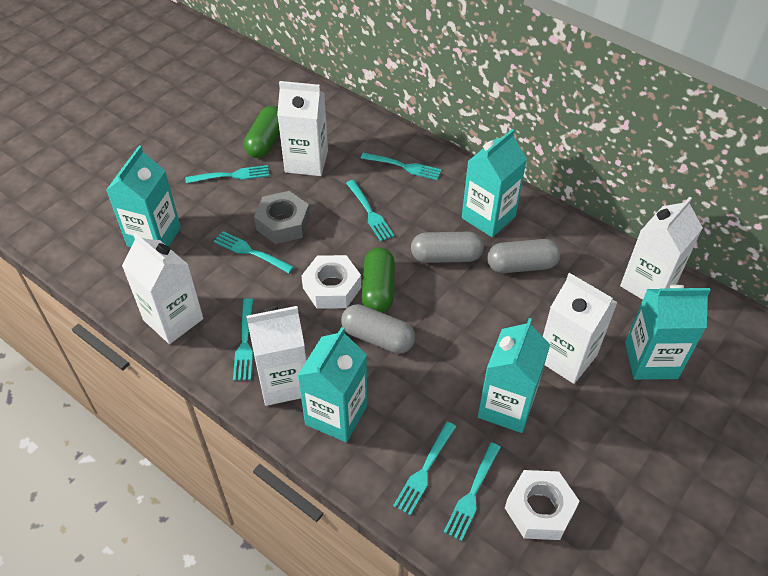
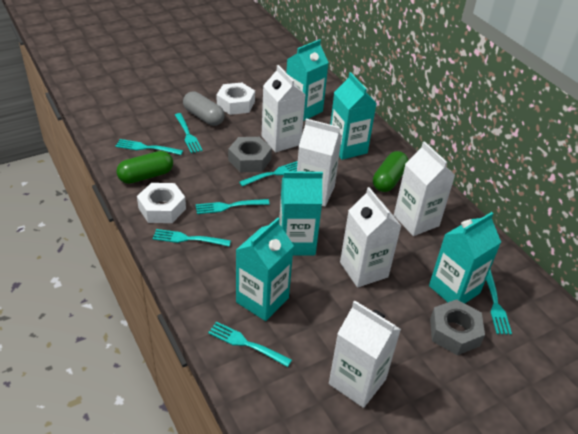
grey capsule: [341,304,415,354] [411,232,484,263] [487,239,561,273] = 3 -> [183,91,225,126] = 1
grey nut: [254,191,310,244] = 1 -> [228,137,272,172] [430,299,485,355] = 2

